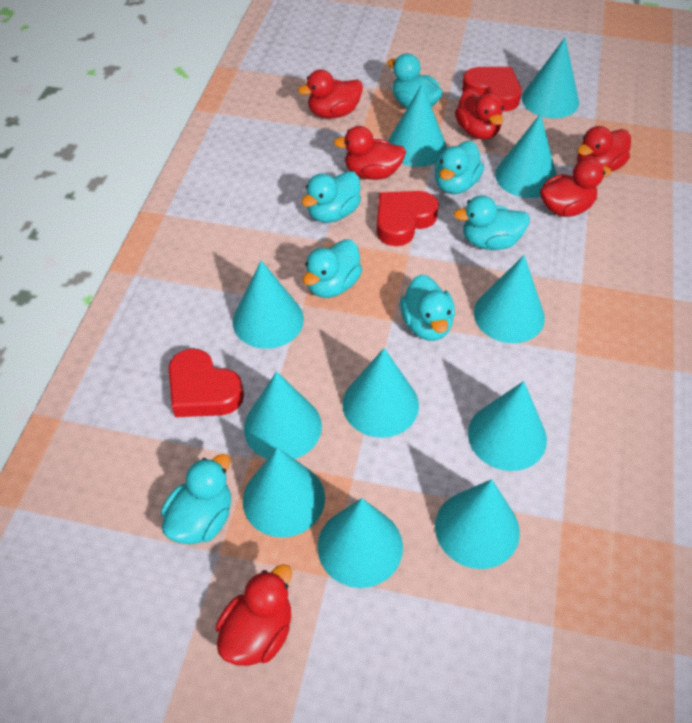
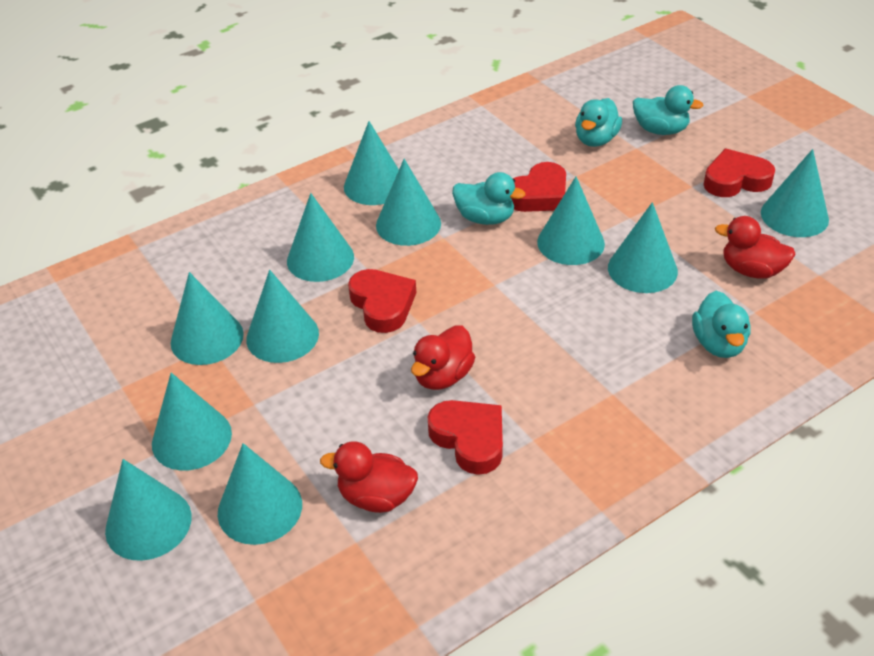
red duck: [216,564,292,666] [298,69,363,118] [334,126,406,180] [455,89,504,140] [540,158,611,217] [577,126,631,172] = 6 -> [320,441,418,513] [411,326,475,390] [715,216,796,279] = 3
red heart: [168,349,244,417] [377,191,439,246] [462,67,522,111] = 3 -> [348,269,416,333] [427,400,503,475] [511,162,566,212] [703,149,775,197] = 4
turquoise duck: [161,454,231,544] [301,171,361,223] [303,239,362,298] [387,53,443,108] [400,274,455,341] [435,141,484,194] [454,195,530,250] = 7 -> [452,172,525,225] [575,98,622,147] [633,85,704,135] [692,291,750,358] = 4

